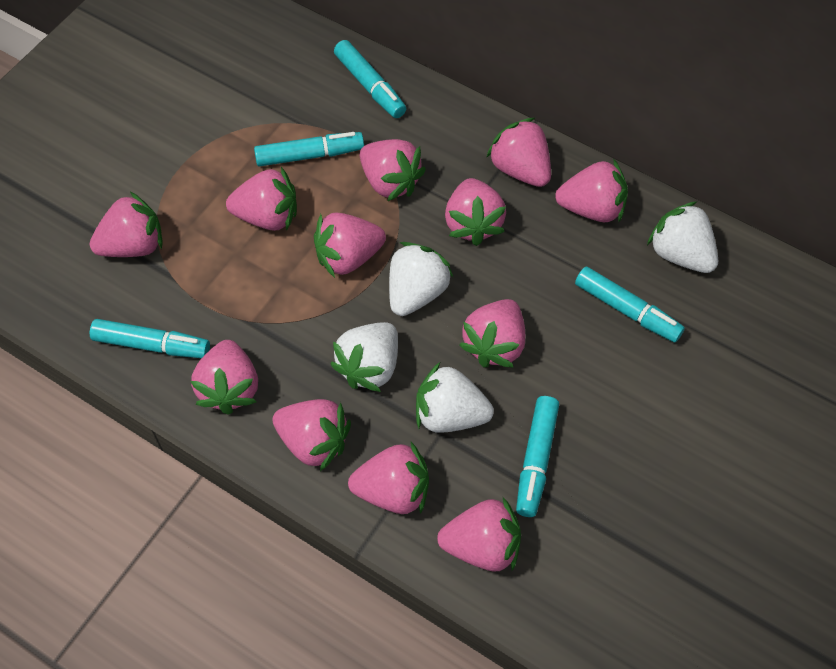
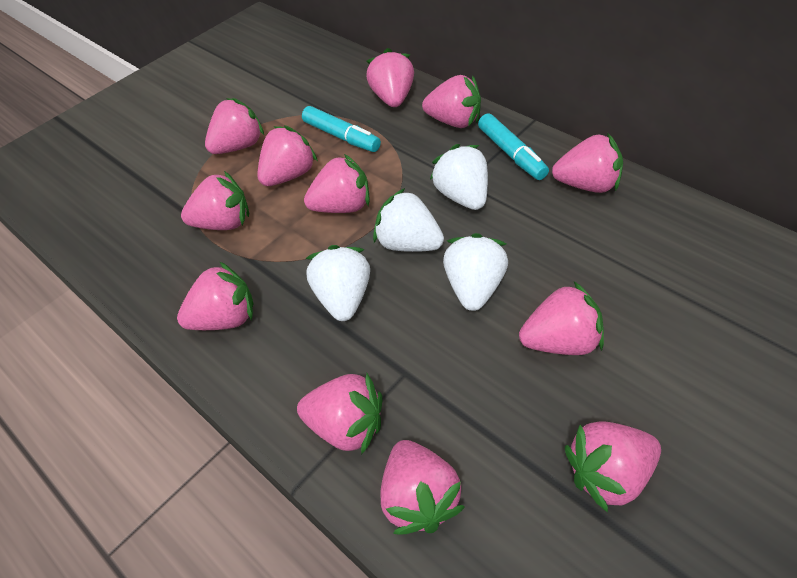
turquoise marker: [90,319,210,358] [254,132,364,167] [334,40,406,118] [516,396,559,517] [575,266,685,342] = 5 -> [302,106,381,152] [478,113,549,180] = 2

